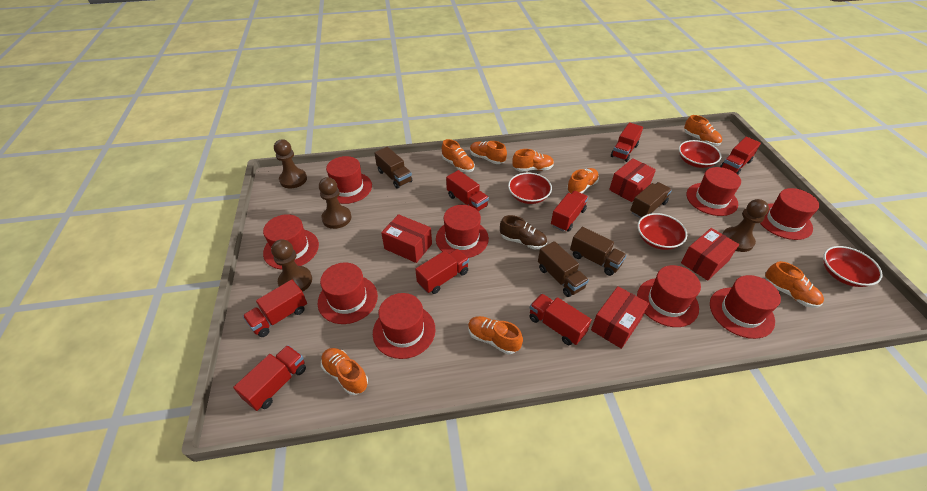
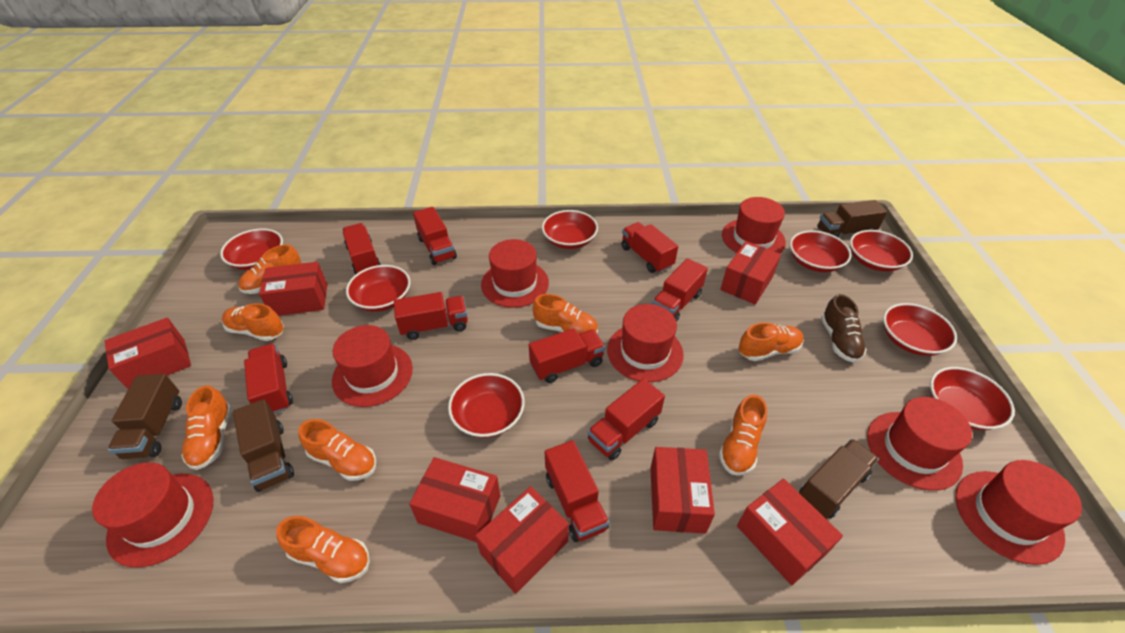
brown pawn: [271,239,312,292] [274,139,307,188] [319,177,352,229] [722,199,769,252] = 4 -> none = 0
red bowl: [508,172,552,204] [638,213,687,250] [679,140,721,168] [823,246,883,287] = 4 -> [220,228,283,270] [346,265,410,312] [448,373,525,438] [542,210,598,249] [790,230,852,272] [850,230,913,272] [883,303,957,356] [930,367,1015,430] = 8
red box: [381,214,432,263] [591,286,649,349] [609,158,656,202] [681,228,739,281] = 4 -> [105,317,191,389] [259,262,327,316] [409,457,501,542] [475,486,569,594] [650,447,715,534] [720,241,781,304] [737,479,843,585] = 7
red hat: [263,214,319,270] [318,263,378,324] [326,156,372,204] [373,293,435,359] [436,205,489,258] [637,265,701,327] [686,167,741,216] [710,275,781,339] [760,188,819,240] = 9 -> [92,462,214,568] [332,325,413,407] [481,239,549,308] [607,304,684,382] [722,197,786,253] [867,397,972,491] [955,460,1082,565] = 7
red truck: [233,345,306,411] [243,280,307,337] [415,249,469,294] [446,170,489,211] [529,294,592,345] [551,191,588,232] [611,122,643,162] [720,137,761,175] = 8 -> [244,343,293,414] [342,223,381,274] [394,292,468,340] [413,207,457,265] [529,328,605,383] [545,440,609,542] [588,379,665,461] [621,222,678,273] [652,258,708,322] = 9

